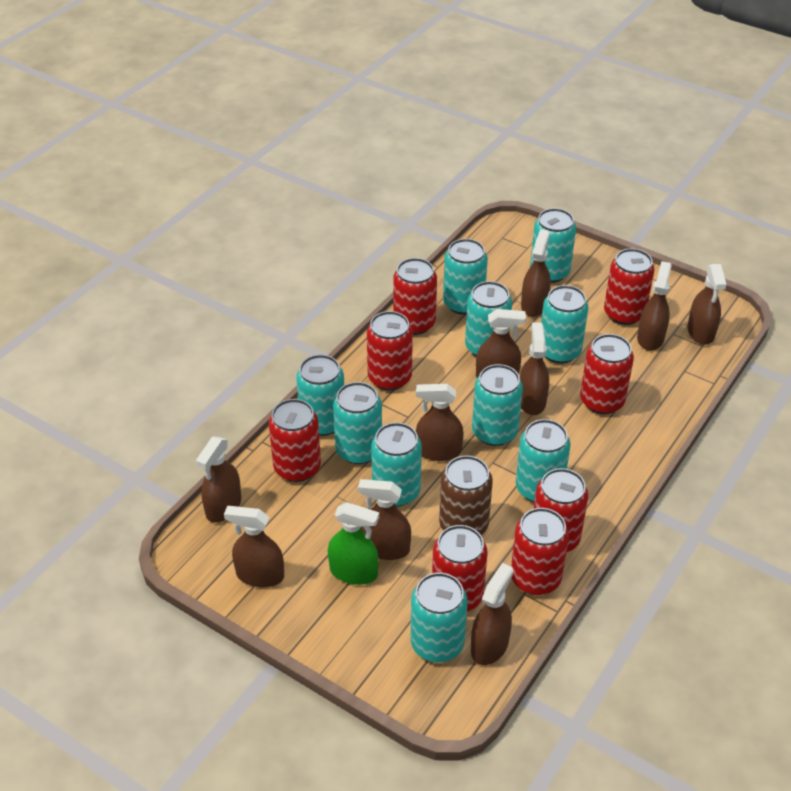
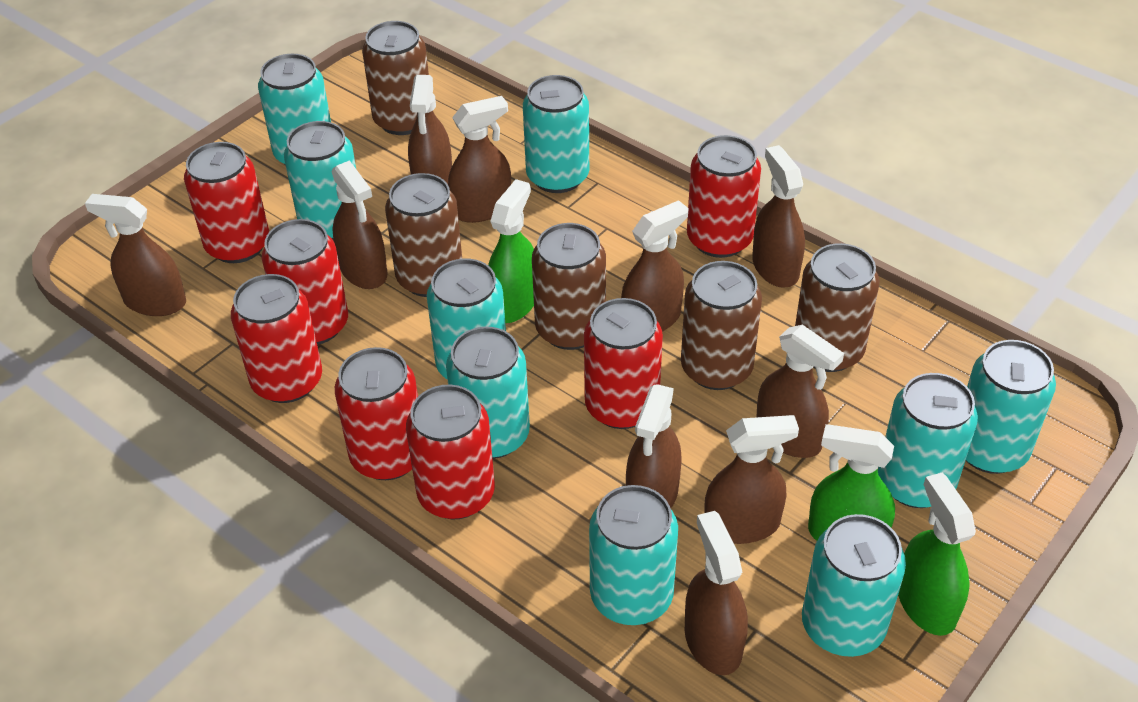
brown can: [439,455,493,535] = 1 -> [362,21,429,135] [385,173,462,297] [532,223,606,350] [681,261,762,390] [795,243,880,372] = 5
green spray bottle: [328,502,379,585] = 1 -> [488,179,534,323] [808,424,895,541] [898,473,976,636] = 3
red can: [269,399,321,482] [367,311,413,390] [393,258,437,335] [432,525,488,612] [511,508,569,595] [534,468,588,552] [580,334,634,414] [604,248,654,325] = 8 -> [184,142,269,263] [231,274,322,403] [262,219,348,345] [335,347,418,480] [406,385,495,519] [584,298,663,429] [687,135,761,258] = 7
turquoise can: [296,354,344,436] [333,382,382,464] [371,422,422,507] [411,573,468,662] [443,239,488,315] [465,281,512,357] [472,364,523,446] [516,419,570,502] [530,208,576,283] [541,285,589,363] = 10 -> [258,54,331,165] [284,121,356,241] [427,258,506,379] [446,327,530,459] [523,75,589,193] [589,485,678,625] [802,514,906,657] [878,373,978,508] [966,340,1056,474] = 9

